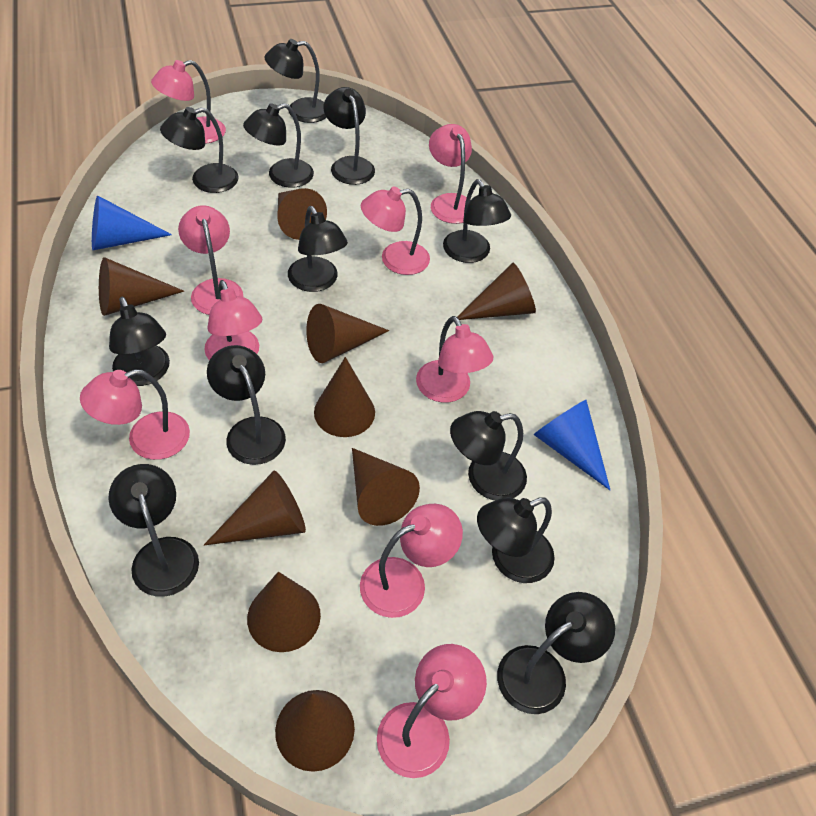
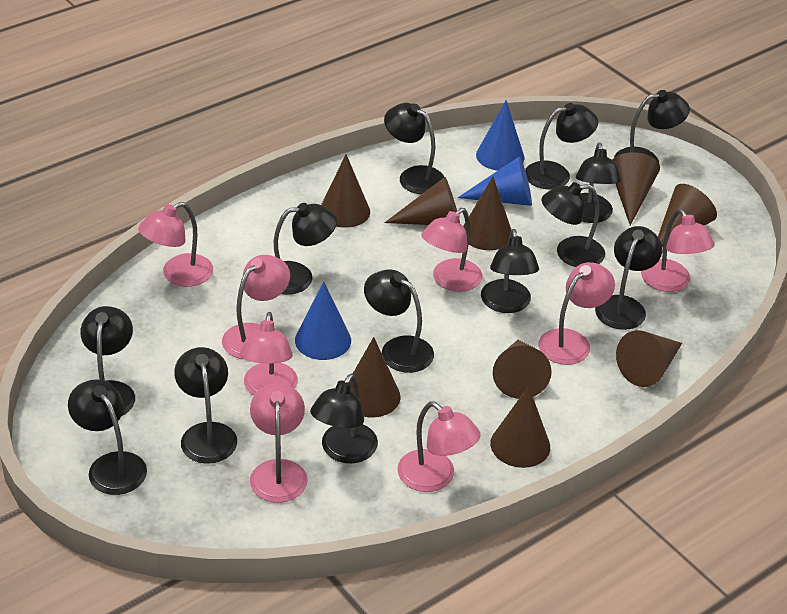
black lamp: [108,464,199,597] [109,297,170,386] [160,107,239,193] [207,345,286,465] [243,103,314,188] [265,39,327,123] [288,206,348,292] [324,87,375,185] [443,179,511,263] [450,411,527,500] [477,498,555,583] [497,592,615,714] = 12 -> [68,379,147,495] [80,306,135,416] [174,347,237,464] [274,203,337,295] [310,373,378,463] [364,269,434,373] [384,103,444,194] [481,229,539,313] [525,103,598,189] [541,182,605,267] [576,142,621,223] [595,226,662,330] [614,90,690,163] = 13
blue cone: [92,195,172,250] [534,400,610,490] = 2 -> [295,281,351,360] [458,156,532,206] [476,100,524,171] = 3
pink lamp: [80,369,190,460] [151,60,226,144] [178,205,243,315] [204,280,262,361] [360,504,463,618] [361,187,430,275] [377,644,487,778] [416,316,493,403] [429,124,472,224] = 9 -> [138,202,213,287] [222,255,290,359] [240,312,298,396] [250,383,308,503] [397,401,480,492] [421,208,482,292] [538,262,615,365] [641,209,715,292] = 8

